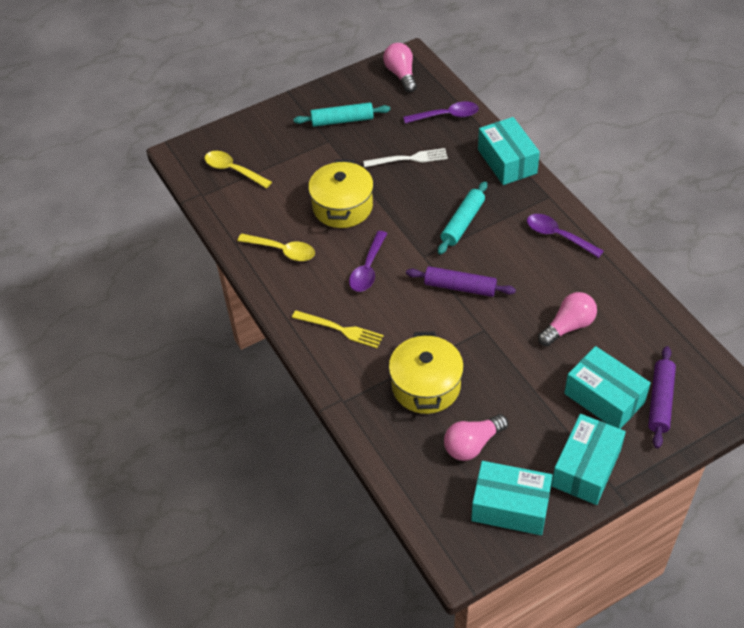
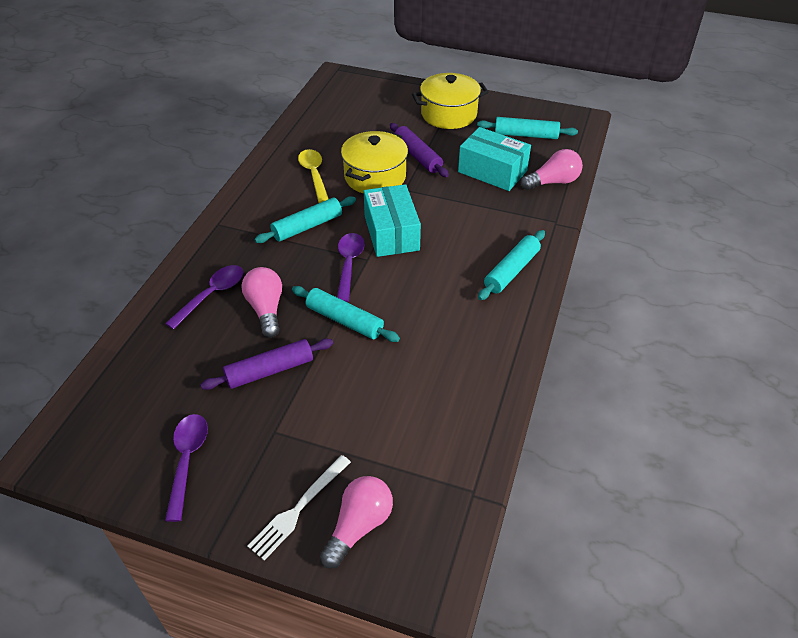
turquoise box: [471,461,553,535] [478,117,540,185] [551,414,626,505] [564,346,651,429] = 4 -> [364,184,421,257] [458,127,531,191] = 2
turquoise rolling pin: [294,103,390,127] [438,181,487,254] = 2 -> [255,196,356,243] [292,286,400,342] [477,117,578,139] [478,230,545,300] = 4
yellow fork: [292,310,383,348] = 1 -> none = 0
yellow spoon: [205,151,272,188] [237,234,315,261] = 2 -> [298,149,329,203] = 1

